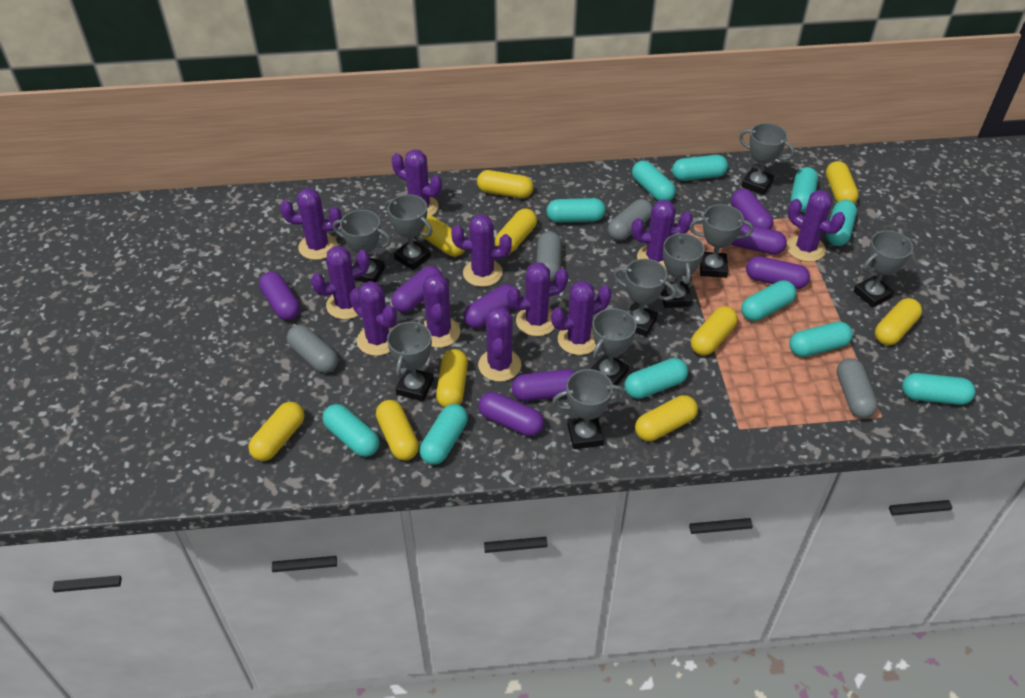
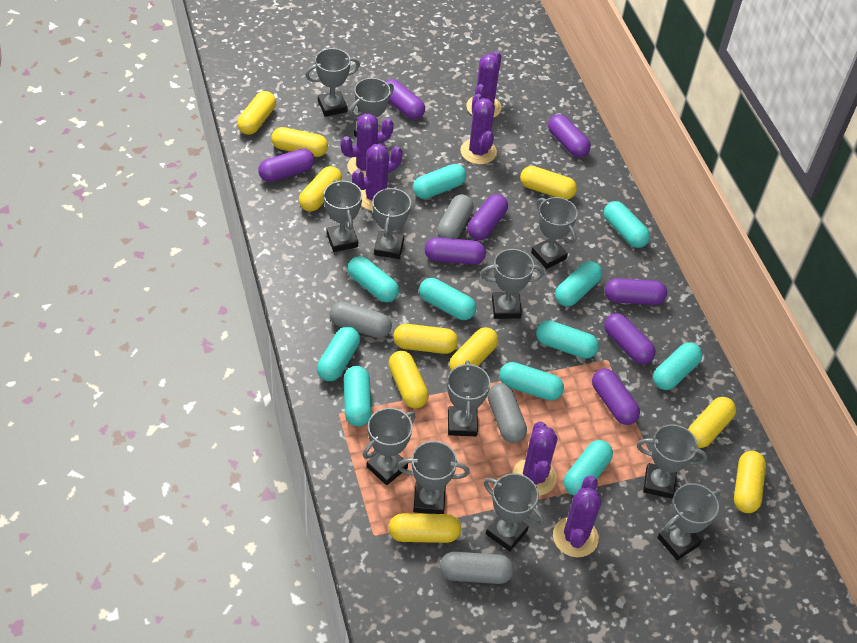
grey trophy: [333,210,391,283] [385,194,432,270] [387,320,434,401] [552,369,625,449] [591,308,636,385] [613,259,676,337] [661,232,705,308] [689,204,753,278] [739,123,794,195] [853,231,913,308] = 10 -> [305,48,360,117] [323,179,362,252] [350,78,394,138] [363,408,416,485] [372,187,411,259] [397,441,470,514] [447,360,491,436] [480,249,544,319] [484,473,544,551] [531,197,578,269] [637,424,708,499] [657,483,720,560] = 12
purple cactus: [280,188,342,260] [311,246,370,319] [350,281,397,356] [392,149,442,216] [423,273,460,348] [451,214,512,287] [478,306,521,382] [507,262,568,336] [551,281,612,355] [632,200,693,269] [786,190,845,262] = 11 -> [341,113,394,177] [352,144,403,211] [460,93,497,164] [466,51,502,118] [513,421,558,496] [553,476,601,557] = 6

